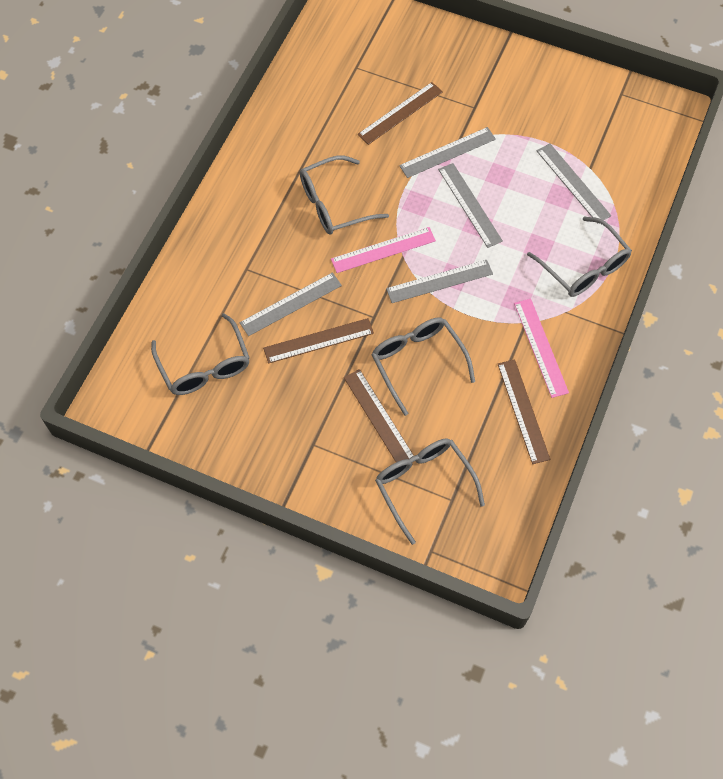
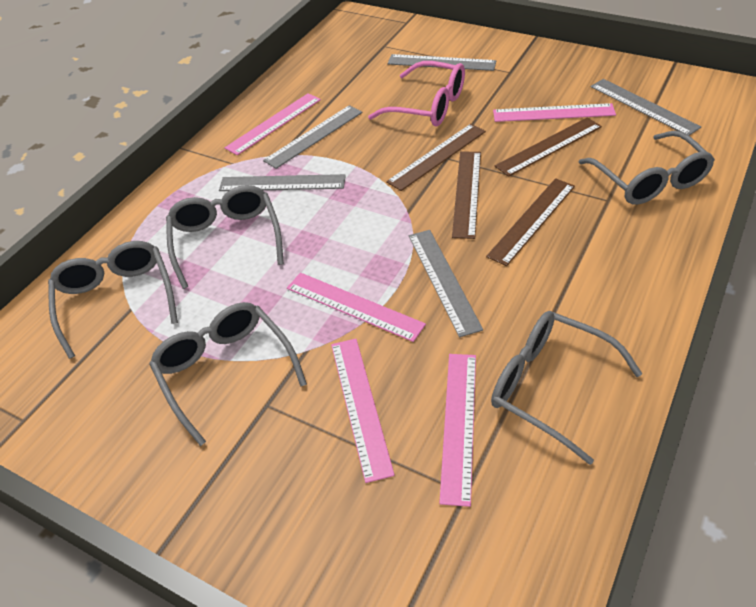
pink glasses: none = 0 -> [368,61,465,126] = 1
pink ruler: [331,227,436,273] [514,299,569,398] = 2 -> [224,93,321,155] [287,273,426,342] [331,339,395,483] [439,354,476,507] [493,103,616,122] = 5

